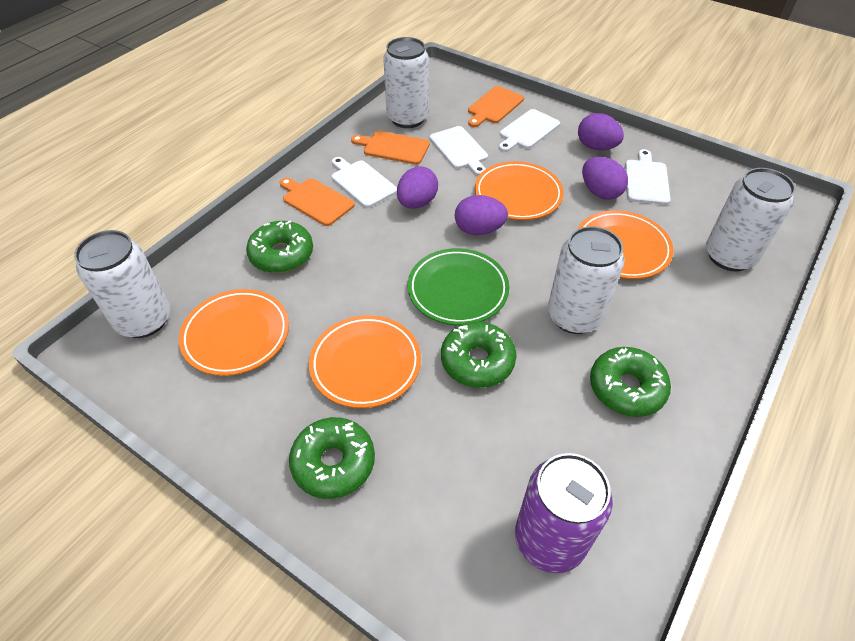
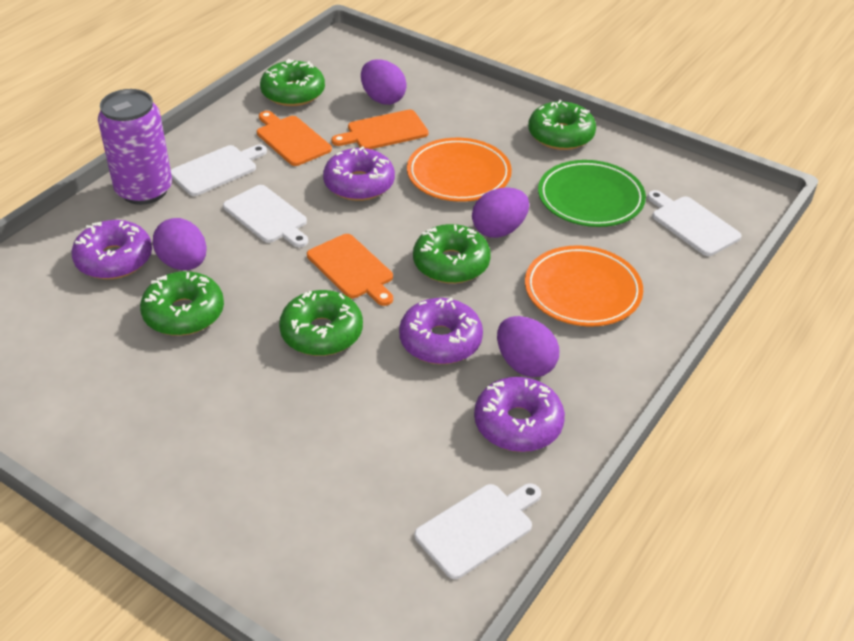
green donut: [246,221,313,273] [289,417,375,499] [441,322,517,388] [590,347,671,417] = 4 -> [140,271,224,336] [260,59,325,106] [279,290,363,356] [413,224,491,284] [528,100,596,150] = 5
orange plate: [179,289,289,376] [309,315,421,408] [475,161,564,220] [578,210,674,279] = 4 -> [407,138,512,202] [525,245,643,327] = 2
purple donut: none = 0 -> [71,220,152,279] [323,146,395,201] [399,298,483,364] [474,377,565,452] = 4
white can: [74,230,170,338] [383,37,429,128] [548,226,625,334] [706,168,796,272] = 4 -> none = 0

